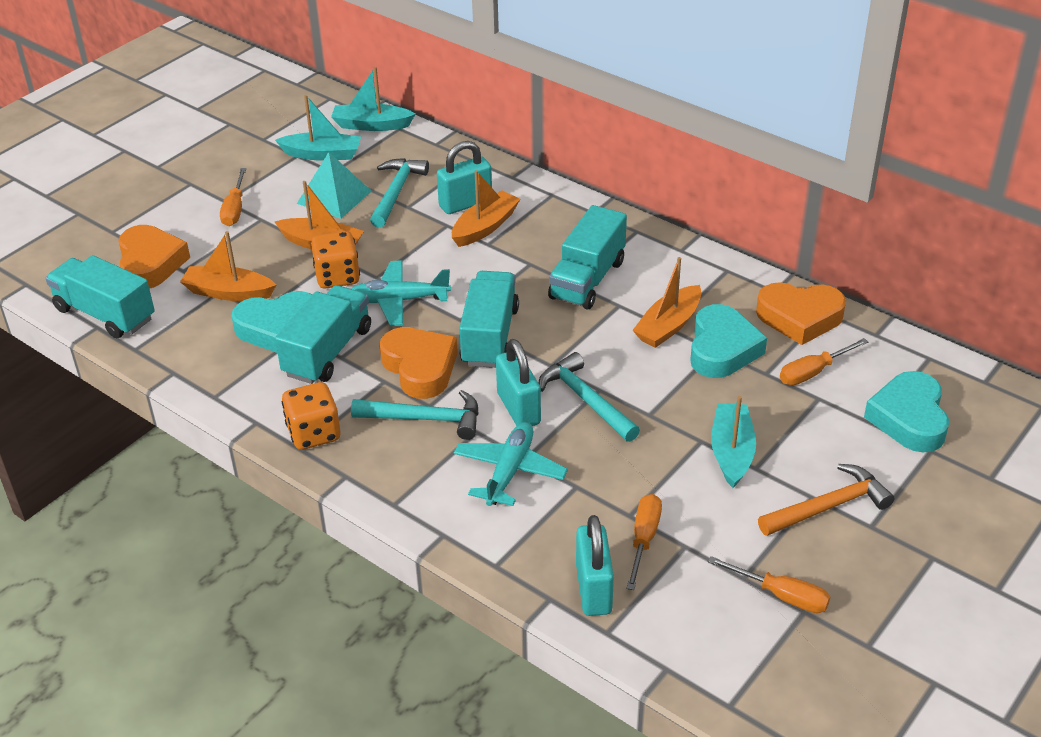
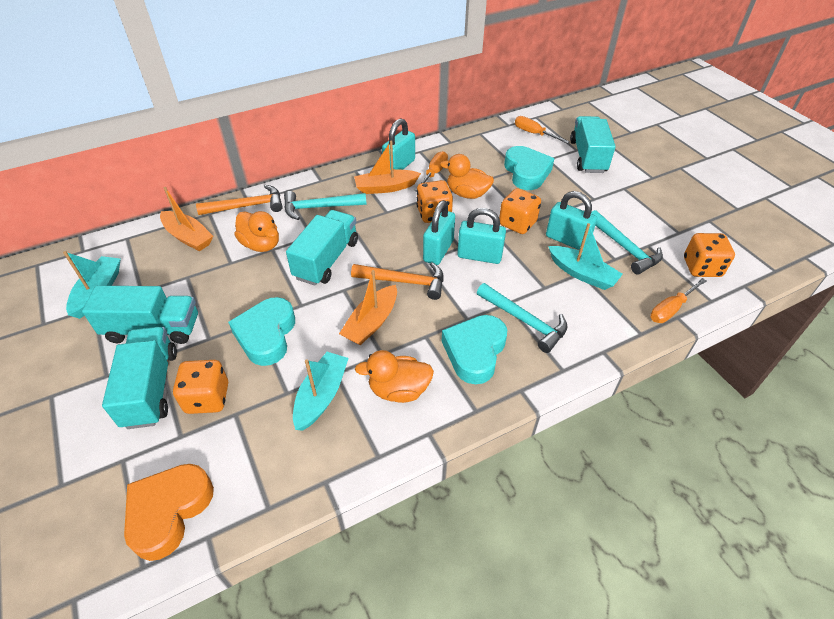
orange boat: [180,231,276,301] [275,181,364,249] [452,170,520,247] [632,257,701,348] = 4 -> [160,187,213,251] [339,270,397,345] [354,141,421,194] = 3
orange dice: [282,382,340,450] [311,231,360,289] = 2 -> [173,360,228,414] [417,180,453,223] [499,188,541,234] [684,233,735,277] = 4
orange duck: none = 0 -> [234,211,279,252] [355,350,434,403] [440,154,494,199] = 3
orange hammer: [758,464,894,536] = 1 -> [196,185,283,215] [351,262,444,300] = 2
orange heart: [118,225,190,289] [379,327,458,399] [756,282,846,345] = 3 -> [124,464,214,561] = 1
orange screwdriver: [220,168,246,226] [626,494,662,590] [708,556,830,613] [780,338,868,385] = 4 -> [415,151,448,191] [515,116,570,144] [650,278,706,323] = 3
turquoise padlock: [437,141,492,214] [496,339,541,426] [576,515,614,616] = 3 -> [382,118,415,170] [423,200,455,265] [457,208,506,264] [546,191,597,250] = 4
turquoise plane: [351,260,451,326] [454,422,568,506] = 2 -> none = 0
turquoise pyramid: [297,152,372,219] = 1 -> none = 0

